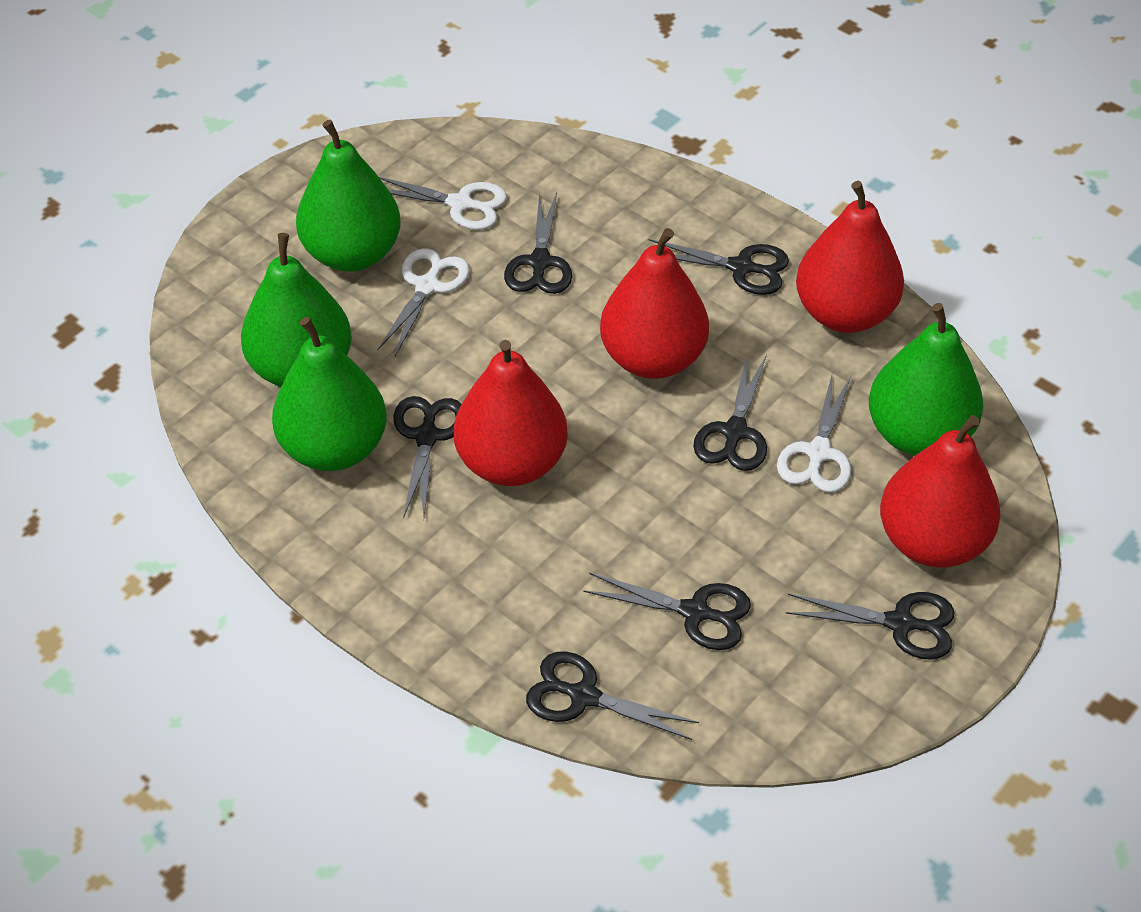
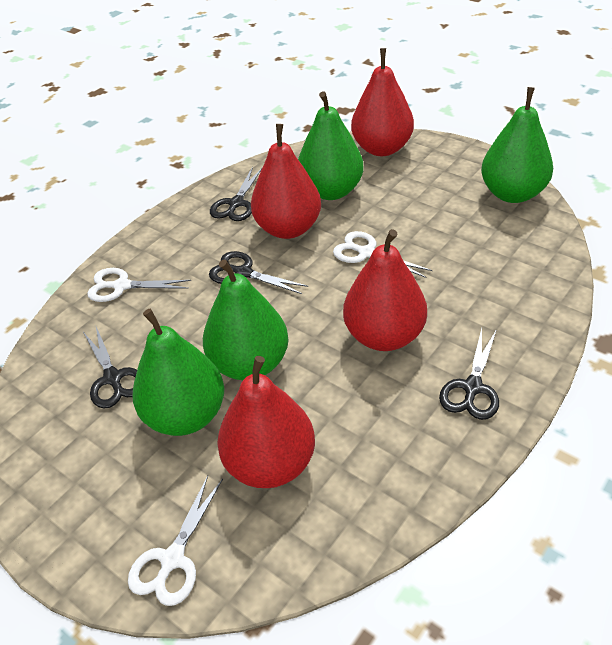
black scissors: [393,396,461,519] [504,193,572,294] [526,651,699,740] [583,573,751,650] [648,239,789,295] [693,353,767,471] [785,592,955,660] = 7 -> [83,327,137,409] [209,251,308,294] [210,167,262,221] [439,329,499,420] = 4

